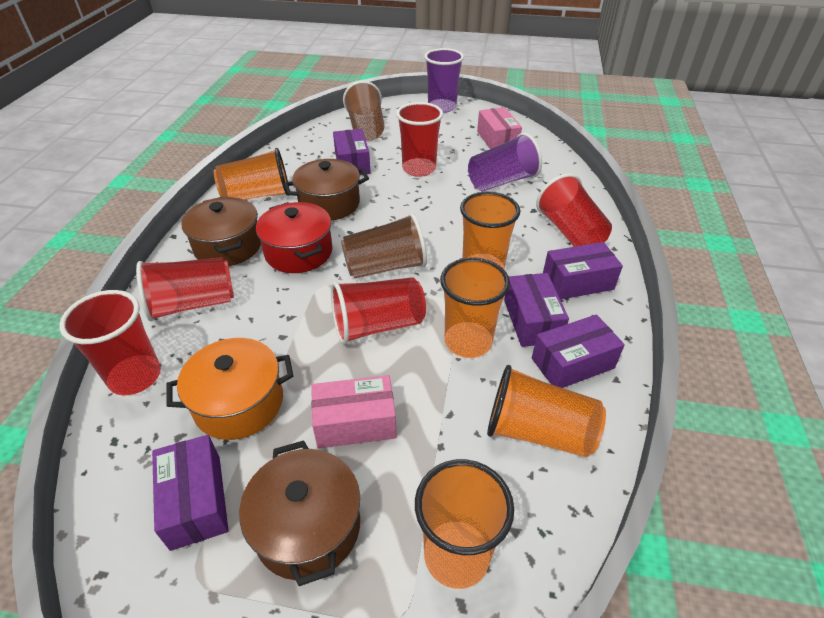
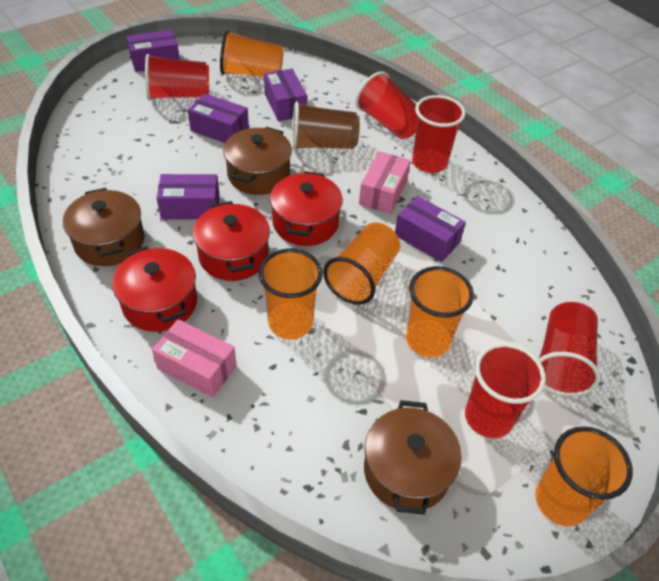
brown cup: [341,213,427,279] [343,81,384,141] = 2 -> [291,101,360,150] = 1
orange pot: [166,338,293,440] = 1 -> none = 0
purple cup: [424,48,464,113] [468,133,542,191] = 2 -> none = 0
red pot: [256,202,332,273] = 1 -> [112,246,197,332] [193,201,270,281] [270,171,343,246] = 3

